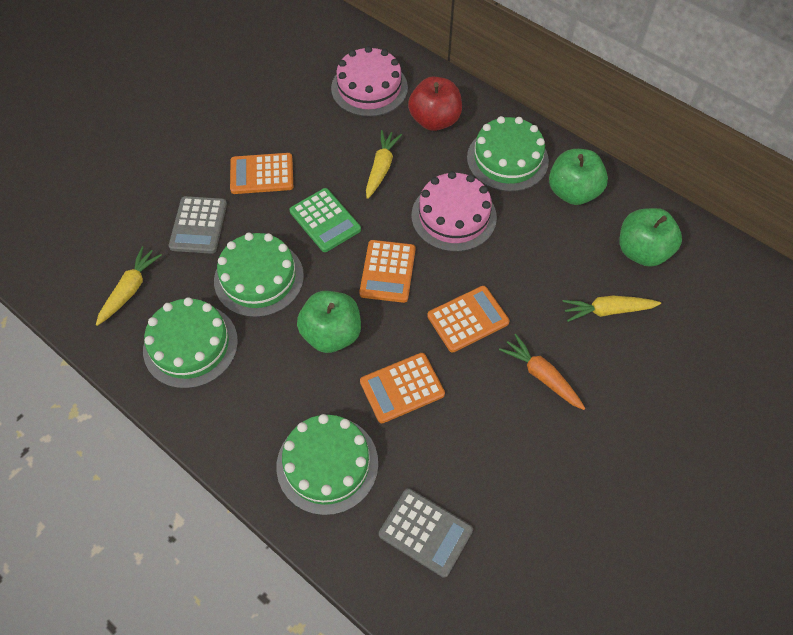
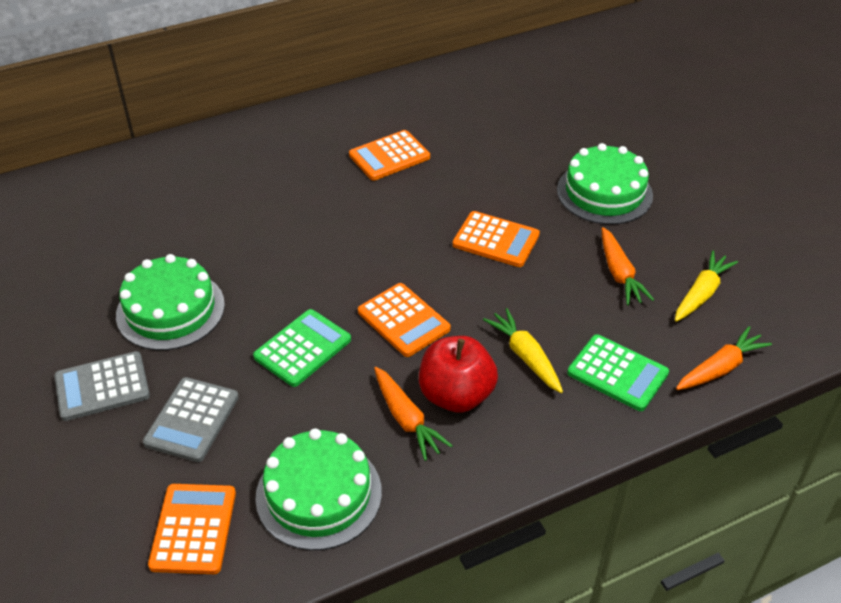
green apple: [297,291,361,353] [549,149,608,205] [620,208,682,267] = 3 -> none = 0
green cake: [143,297,238,389] [214,233,304,317] [277,414,378,515] [467,116,549,192] = 4 -> [116,254,225,350] [255,428,382,550] [557,143,653,225] = 3
green calculator: [290,188,361,252] = 1 -> [253,309,351,387] [567,334,669,411] = 2
orange carrot: [499,334,586,410] = 1 -> [374,367,453,461] [602,227,654,306] [676,326,772,390] = 3
pink cake: [331,46,408,117] [412,171,497,252] = 2 -> none = 0
yellow carrot: [96,246,162,326] [366,130,402,199] [562,296,661,322] = 3 -> [483,308,563,393] [675,251,738,322] = 2

